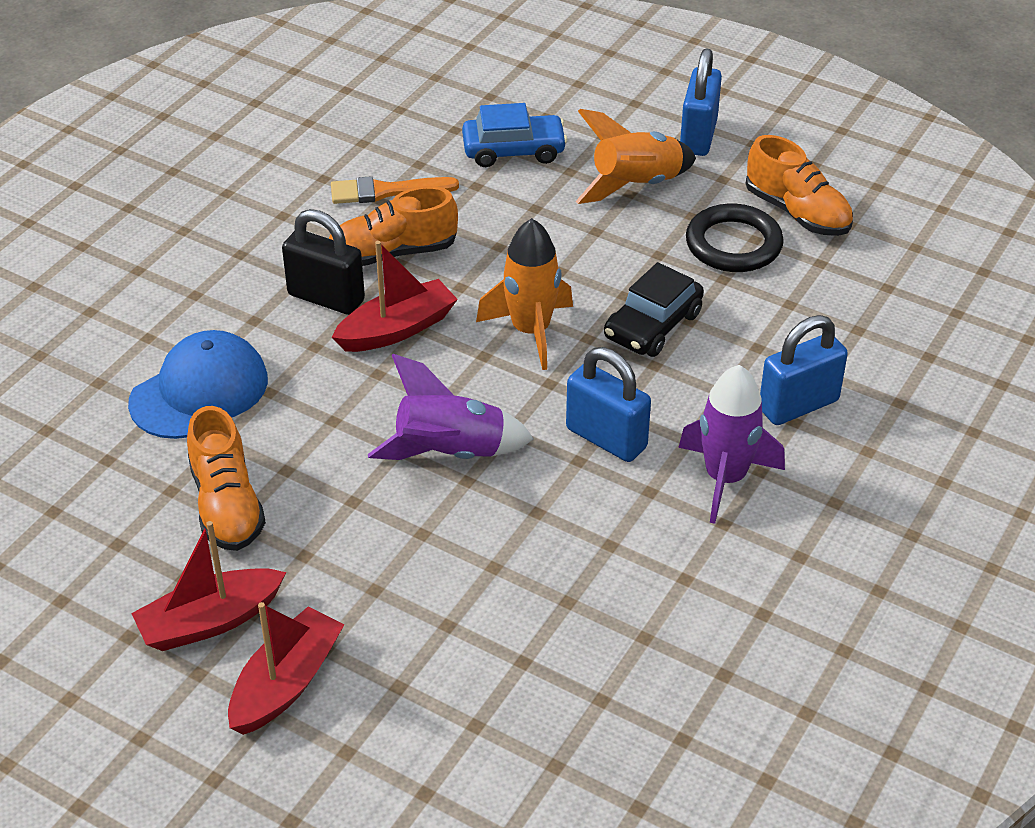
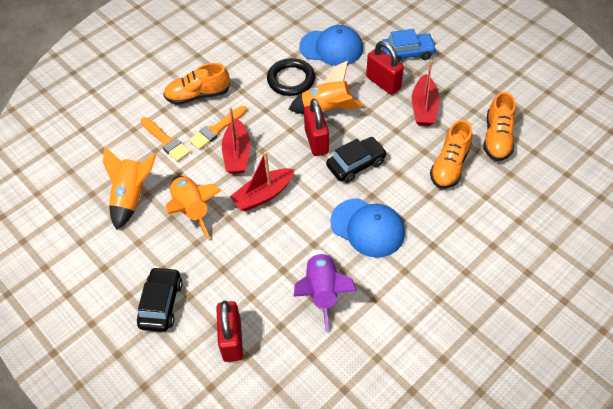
black car: [604,262,704,357] = 1 -> [137,267,183,332] [326,137,387,183] = 2
black padlock: [282,209,365,315] = 1 -> none = 0
blue cap: [128,330,268,439] = 1 -> [299,25,363,66] [330,198,405,258] = 2
blue padlock: [566,347,651,462] [680,48,722,156] [760,315,848,425] = 3 -> none = 0
orange brush: [331,176,459,204] = 1 -> [141,117,190,161] [189,106,247,150] = 2
orange rocket: [476,218,573,370] [575,109,696,204] = 2 -> [103,147,156,230] [166,176,221,239] [289,61,364,114] = 3
purple rocket: [368,354,534,460] [678,365,785,524] = 2 -> [294,250,357,332] = 1
red padlock: none = 0 -> [216,301,243,362] [304,99,329,156] [366,41,404,95] = 3

